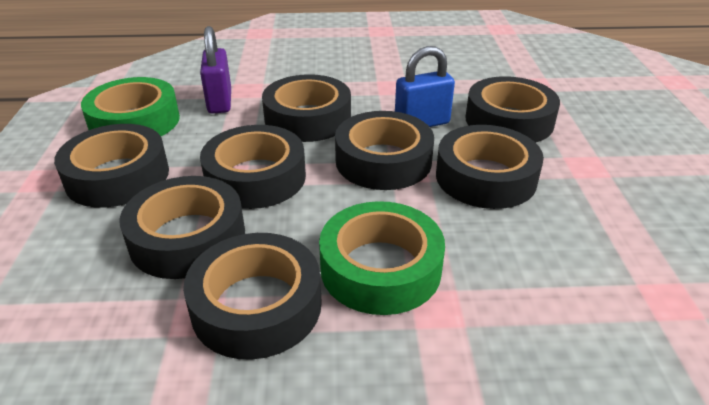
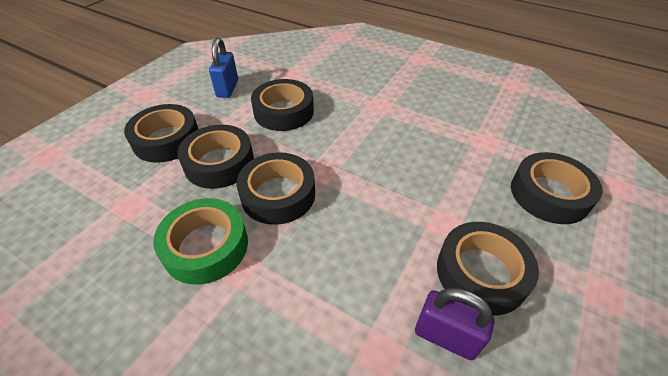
black tape: [54,124,169,208] [120,176,245,279] [183,233,322,360] [200,125,306,209] [262,74,351,142] [335,111,434,190] [436,125,544,209] [466,76,560,143] = 8 -> [124,104,198,163] [178,125,254,189] [236,152,315,225] [251,79,314,131] [437,222,539,316] [511,152,603,224] = 6
green tape: [81,77,180,136] [319,201,445,315] = 2 -> [153,198,248,284] = 1

